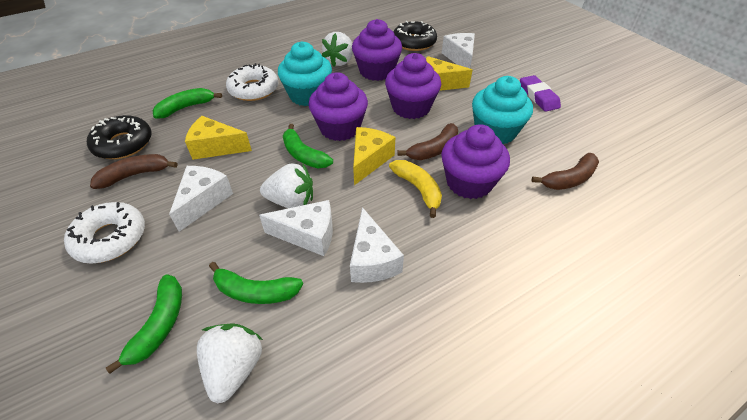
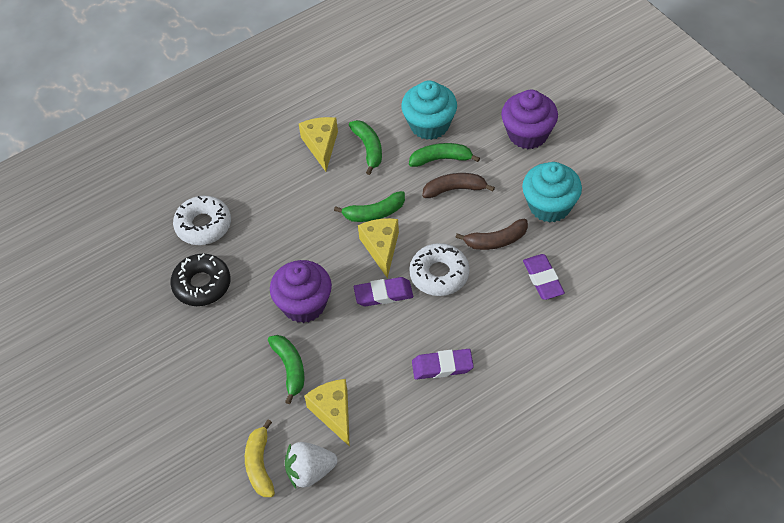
black donut: [87,115,152,159] [394,21,437,51] = 2 -> [170,253,231,306] = 1
brown banana: [90,154,177,189] [397,123,458,160] [532,153,599,190] = 3 -> [422,173,495,198] [455,219,528,250] = 2
purple cupcake: [308,72,368,141] [352,19,402,81] [385,53,441,119] [441,124,510,199] = 4 -> [270,260,332,323] [501,90,558,149] = 2
purple eraser: [520,75,561,112] = 1 -> [354,277,413,307] [412,349,474,380] [523,254,565,300] = 3
white cheese: [169,166,233,232] [259,200,333,256] [350,207,404,283] [442,33,475,68] = 4 -> none = 0
white strawberry: [197,323,263,403] [260,163,313,208] [322,32,353,67] = 3 -> [285,442,338,488] = 1

